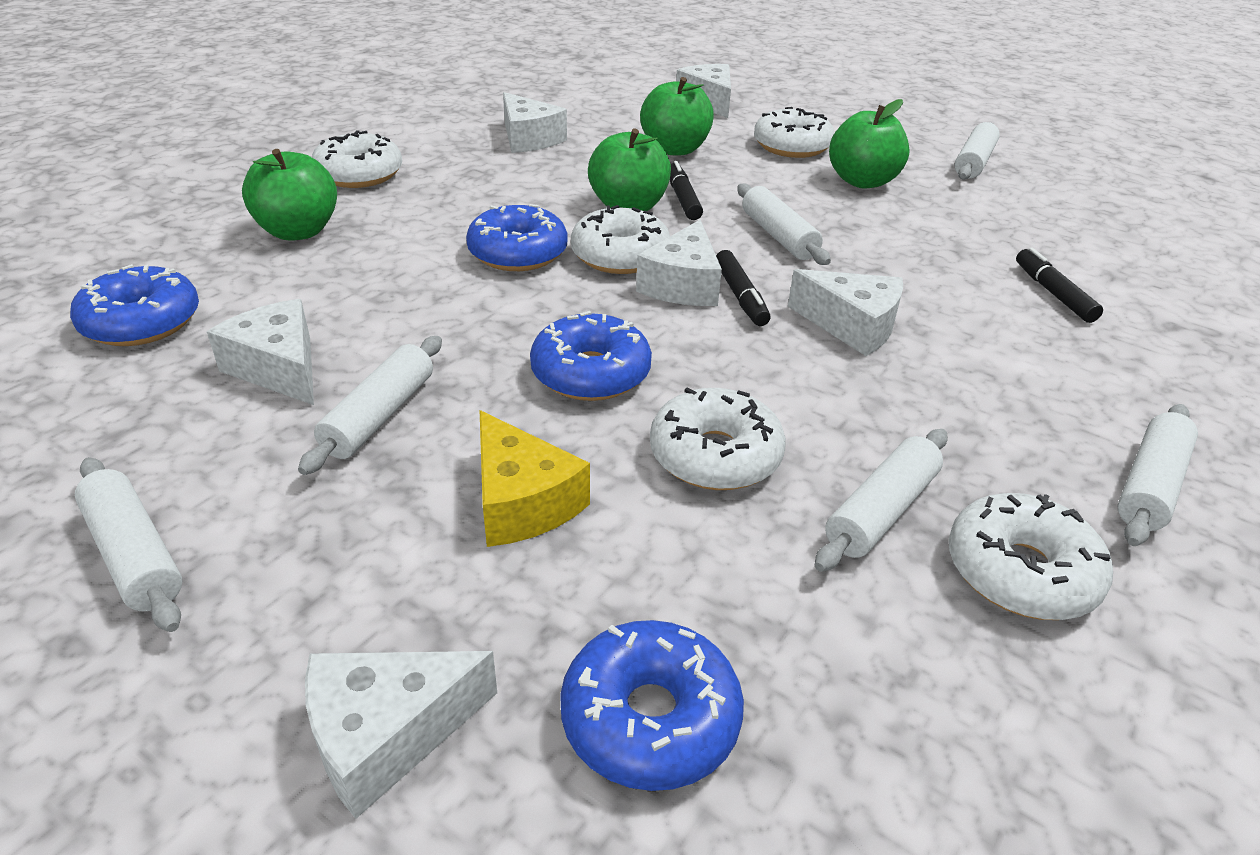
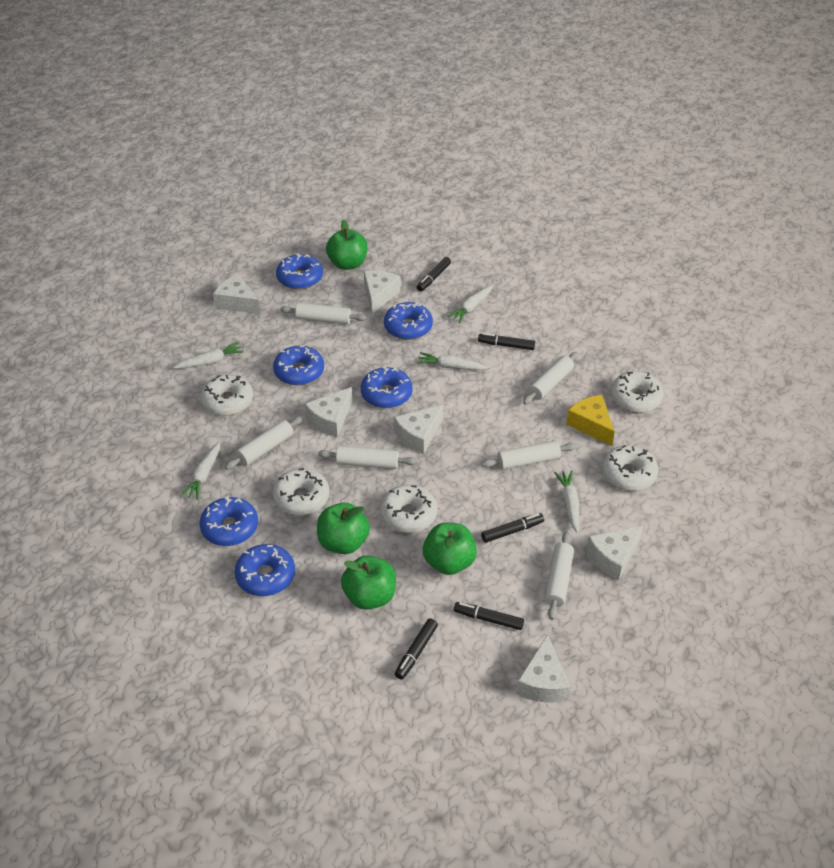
black marker: [670,161,703,220] [716,250,770,326] [1016,247,1103,323] = 3 -> [395,619,438,680] [417,257,451,291] [454,602,524,630] [478,333,535,350] [481,513,544,543] = 5
blue donut: [70,264,199,346] [466,204,567,271] [530,311,652,401] [560,620,744,791] = 4 -> [199,496,258,546] [234,544,295,596] [273,345,324,385] [276,253,323,290] [361,366,412,408] [384,302,433,340] = 6
white carrot: none = 0 -> [173,342,244,369] [180,441,220,500] [417,352,489,370] [447,285,493,323] [554,470,579,533] = 5

